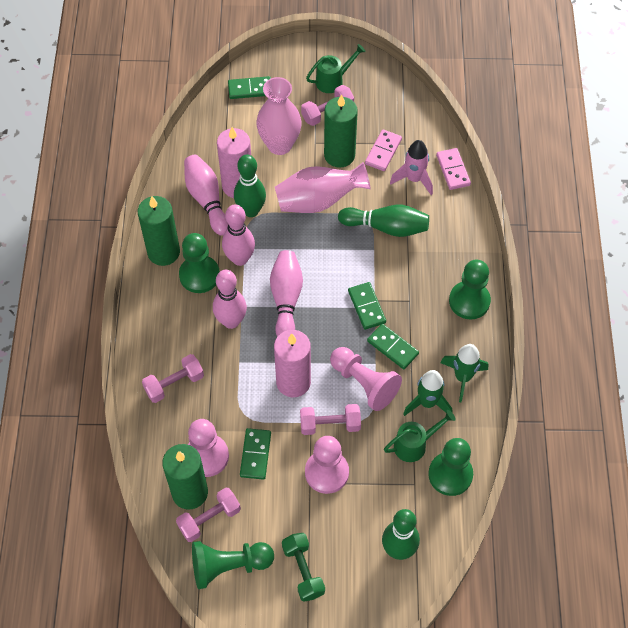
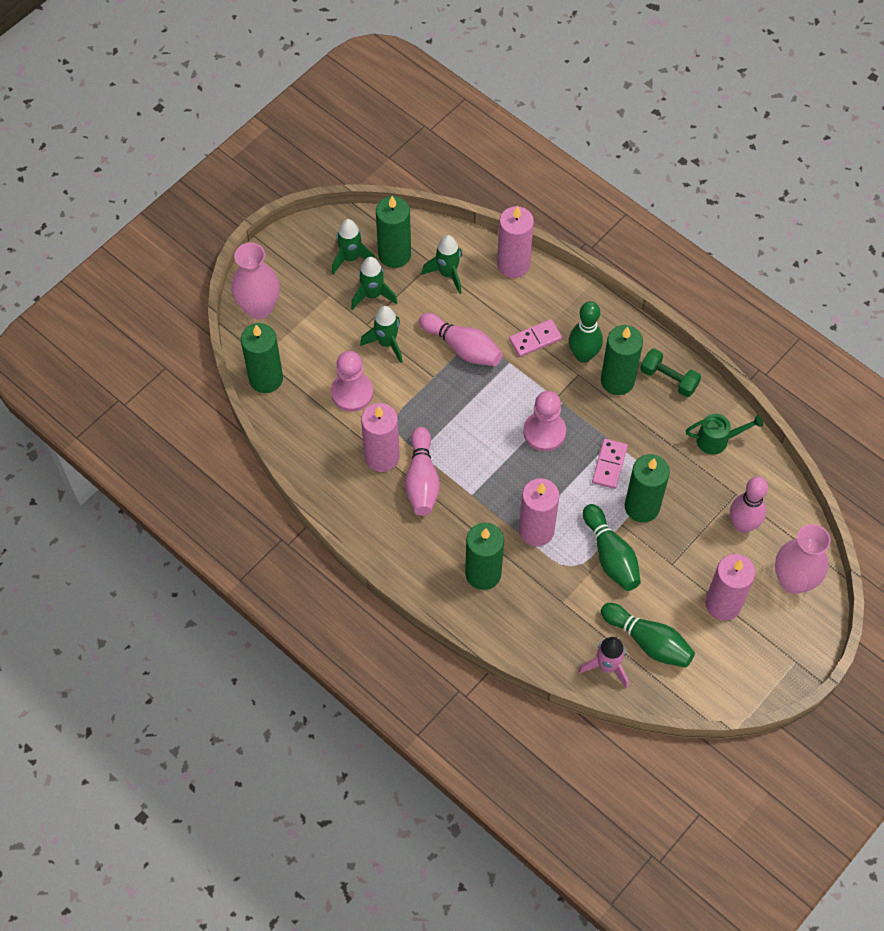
green candle: [138,196,180,266] [162,444,208,510] [324,94,358,168] = 3 -> [241,323,283,393] [376,196,411,268] [465,523,504,590] [601,325,643,395] [625,454,670,523] = 5
green domino: [228,76,271,99] [240,428,271,480] [348,282,386,330] [367,324,419,369] = 4 -> none = 0
green pawn: [179,233,220,293] [192,541,274,589] [428,438,473,496] [449,260,491,319] = 4 -> none = 0
green rocket: [403,370,452,416] [440,344,488,402] = 2 -> [332,219,375,274] [351,257,398,310] [360,306,403,363] [422,235,462,294] = 4
green watering can: [306,44,366,93] [384,410,456,462] = 2 -> [686,414,763,454] = 1
pink bowling pin: [184,155,228,236] [213,270,247,329] [222,204,255,266] [270,250,303,337] = 4 -> [405,427,440,516] [419,313,503,366] [730,476,768,533] = 3
pink candle: [217,127,251,198] [274,330,311,397] = 2 -> [361,403,400,472] [497,206,534,278] [519,478,560,546] [705,554,755,621] = 4
pink dumbbell: [142,354,204,403] [176,487,241,542] [300,404,361,435] [301,85,354,126] = 4 -> none = 0
pink pawn: [188,419,229,477] [305,436,349,494] [330,347,402,411] = 3 -> [331,351,373,412] [523,391,566,451] = 2

